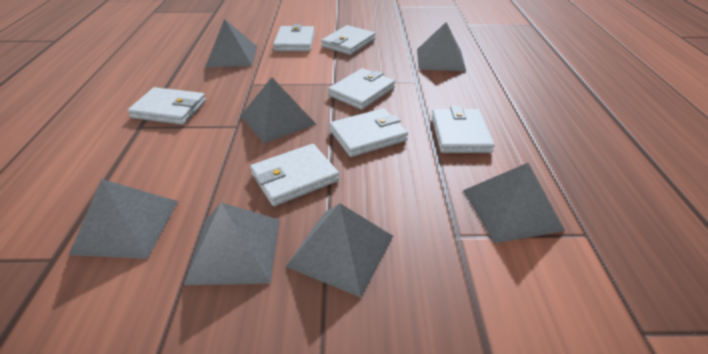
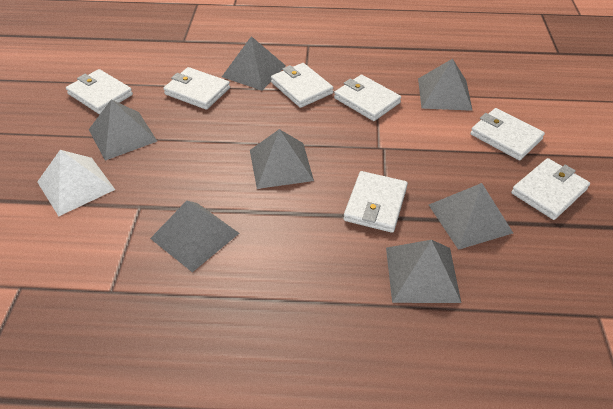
white pyramid: none = 0 -> [37,150,115,216] = 1

